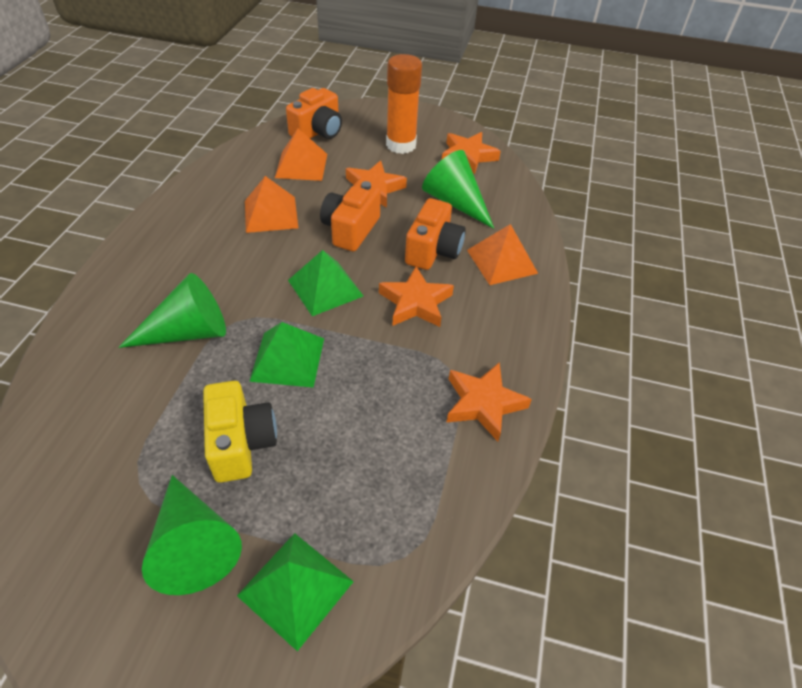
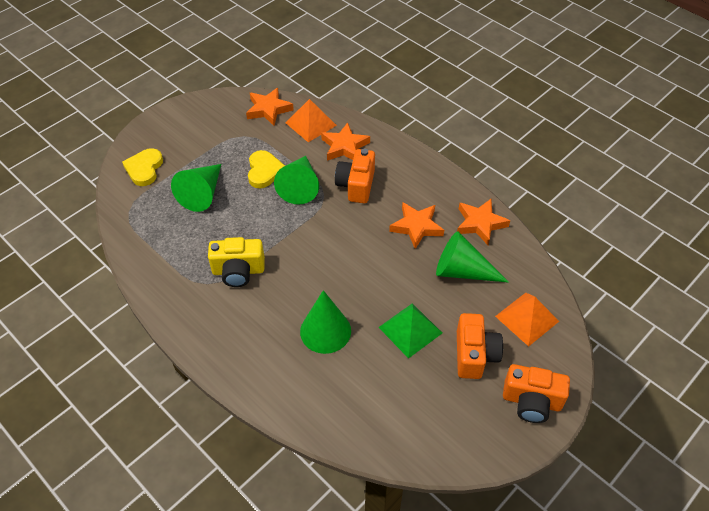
green cone: [118,273,226,348] [142,475,242,595] [422,150,494,229] = 3 -> [171,164,221,212] [274,156,319,205] [300,290,351,354] [436,231,509,283] = 4
green pyramid: [237,533,354,651] [249,322,324,388] [288,250,363,316] = 3 -> [378,303,442,358] = 1
orange glue stick: [386,54,422,154] = 1 -> none = 0
orange pyramid: [245,176,298,233] [275,129,327,181] [467,224,538,285] = 3 -> [286,99,337,142] [495,293,559,347] = 2
yellow heart: none = 0 -> [122,148,163,186] [248,150,285,188] = 2

